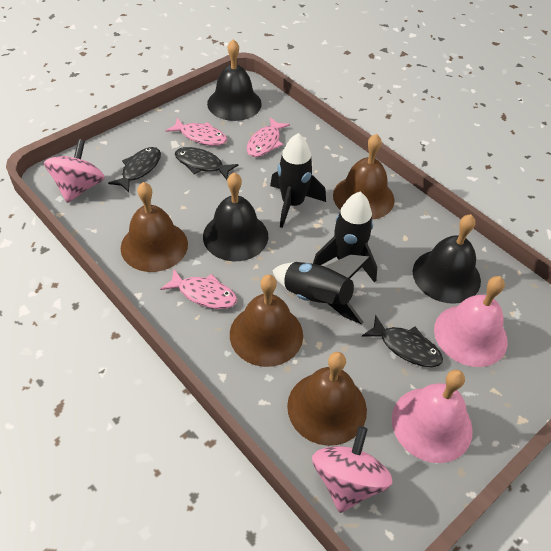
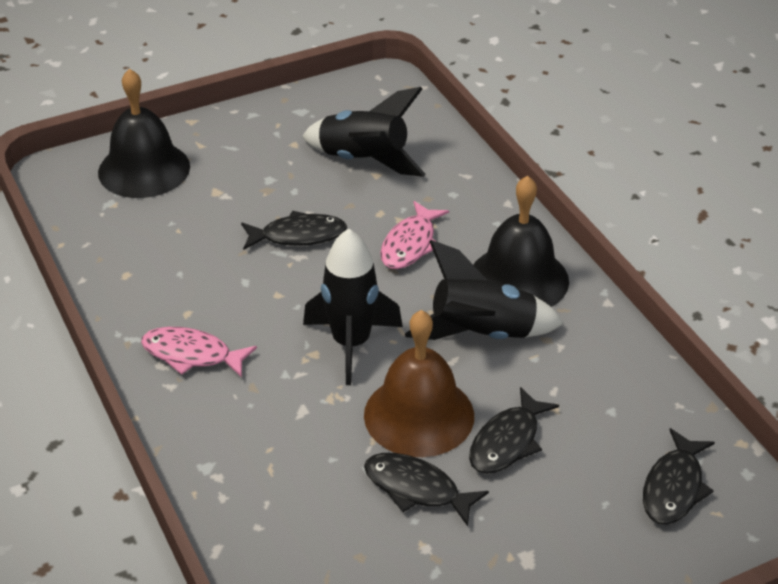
black bell: [203,172,268,261] [207,39,262,121] [413,214,481,304] = 3 -> [98,68,190,198] [473,175,569,307] = 2
black fish: [108,147,161,193] [175,147,238,180] [362,315,443,367] = 3 -> [241,211,347,250] [364,453,489,526] [469,387,559,474] [643,428,715,525] = 4
brown bell: [121,182,188,272] [230,275,303,367] [287,352,367,446] [333,134,395,220] = 4 -> [364,310,474,457] = 1
pink bell: [392,369,473,463] [434,276,507,367] = 2 -> none = 0
pink fish: [160,269,237,309] [166,118,227,146] [247,117,290,157] = 3 -> [141,327,257,378] [380,201,449,269] = 2
pink spinning top: [44,139,105,203] [312,426,393,513] = 2 -> none = 0

